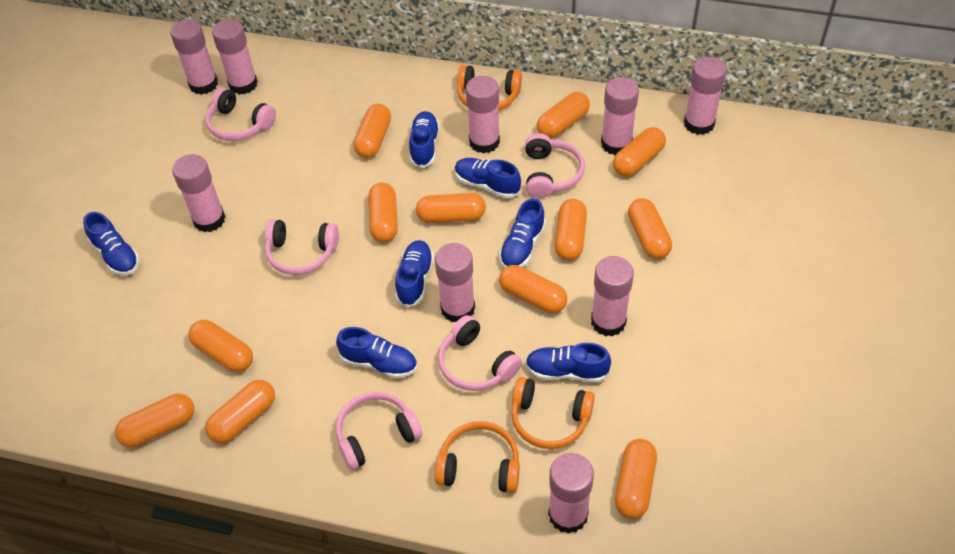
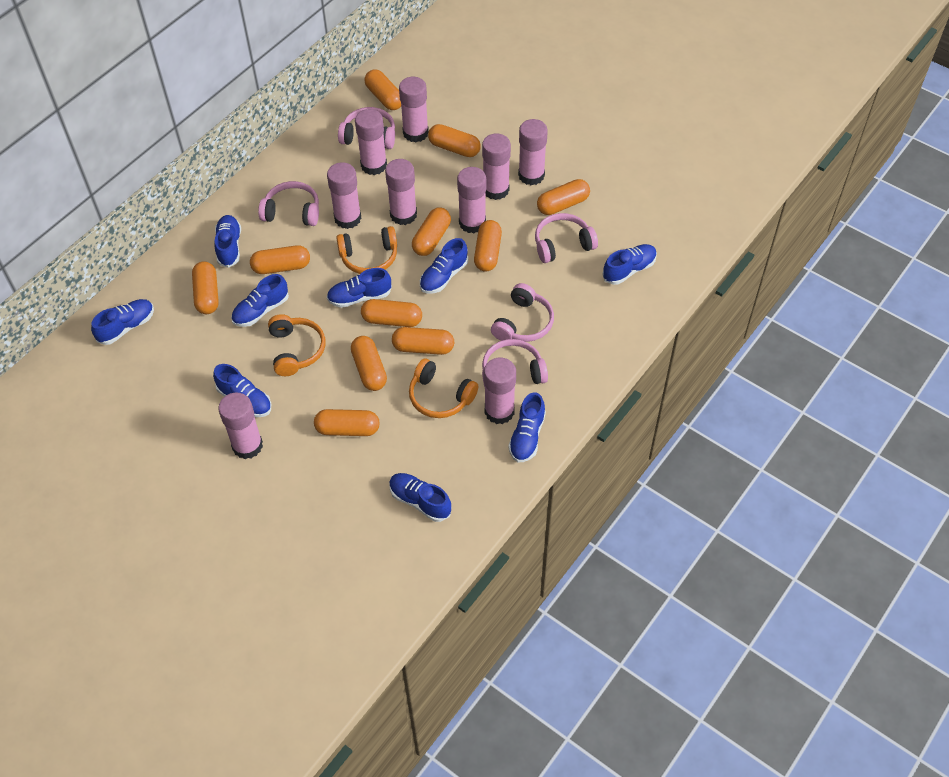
blue shoe: [83,212,140,276] [336,327,417,378] [395,240,434,307] [409,111,439,168] [455,158,521,198] [499,198,546,268] [526,343,611,383] = 7 -> [91,299,154,345] [213,364,271,417] [214,215,241,268] [231,274,289,327] [327,268,392,308] [389,473,451,522] [420,238,468,294] [508,392,546,462] [602,244,657,285] = 9
orange capsule: [115,394,194,447] [188,320,253,372] [205,380,275,444] [354,104,391,158] [368,182,398,243] [416,193,486,223] [499,265,567,313] [537,92,590,138] [555,199,587,261] [613,127,666,176] [615,439,657,519] [628,198,672,259] = 12 -> [192,261,219,314] [250,245,310,274] [314,409,380,436] [351,336,387,391] [361,299,422,327] [364,69,401,110] [392,327,454,355] [412,208,451,256] [428,124,481,157] [474,220,502,272] [537,179,590,215] = 11

